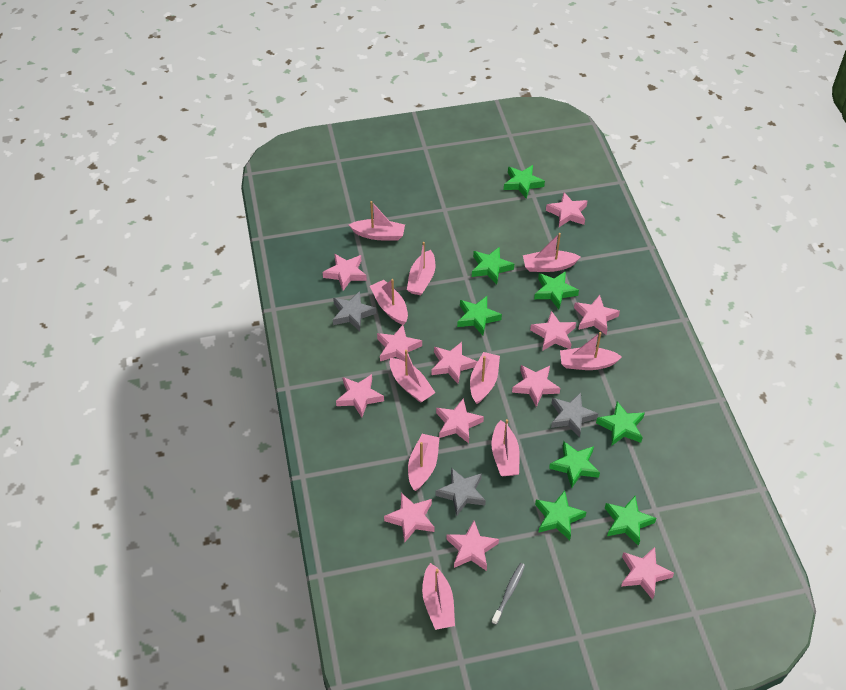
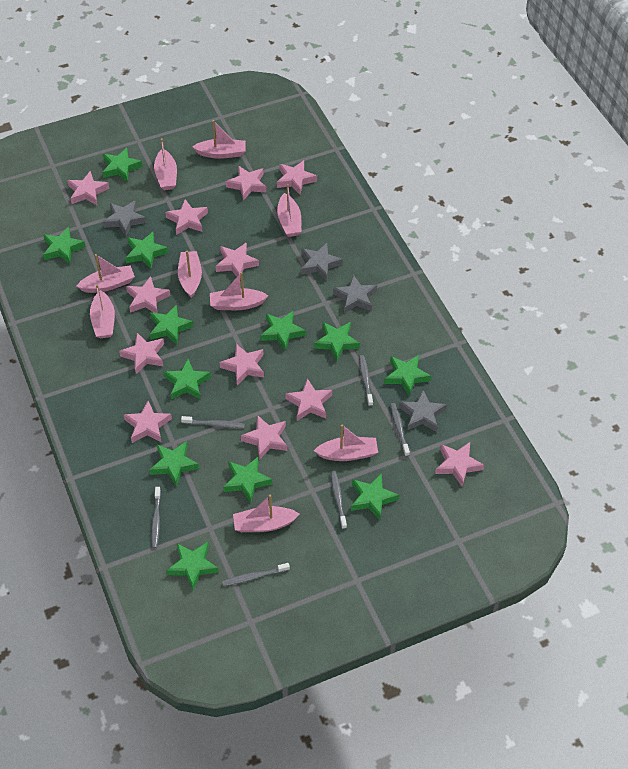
green star: [457,296,502,335] [472,247,514,285] [504,165,545,199] [534,271,579,309] [535,490,586,540] [549,441,600,488] [596,401,645,446] [605,496,656,546] = 8 -> [43,227,86,264] [102,148,143,182] [126,232,168,269] [149,441,199,486] [150,304,194,345] [164,359,211,399] [166,542,219,590] [223,457,272,503] [260,311,306,351] [314,322,360,361] [351,473,399,520] [384,355,431,396] = 12
grey star: [333,291,376,331] [435,468,486,516] [551,393,598,438] = 3 -> [103,200,146,236] [301,243,343,281] [333,275,377,313] [399,390,447,432] = 4
grey toothbrush: [492,563,525,625] = 1 -> [151,487,161,548] [181,416,245,428] [222,563,290,586] [331,471,347,529] [359,355,373,406] [390,403,410,457] = 6
pink boat: [349,201,405,240] [370,279,408,325] [390,350,435,403] [407,242,435,295] [408,434,440,491] [422,563,455,630] [470,352,500,404] [492,419,520,476] [523,233,580,272] [560,332,622,370] = 10 -> [77,254,135,293] [90,284,115,338] [154,138,177,190] [178,251,202,298] [192,120,246,159] [210,272,269,310] [233,495,299,532] [277,184,301,237] [314,425,378,461] = 9

